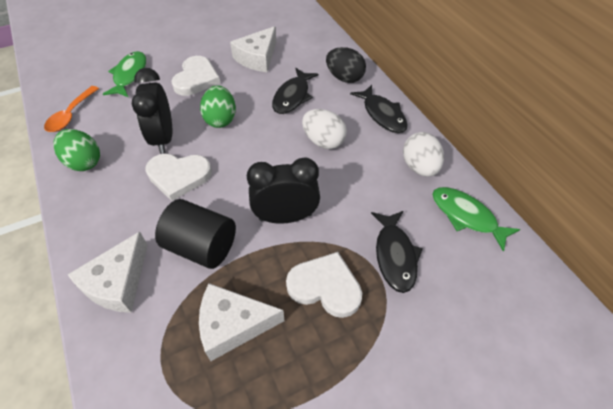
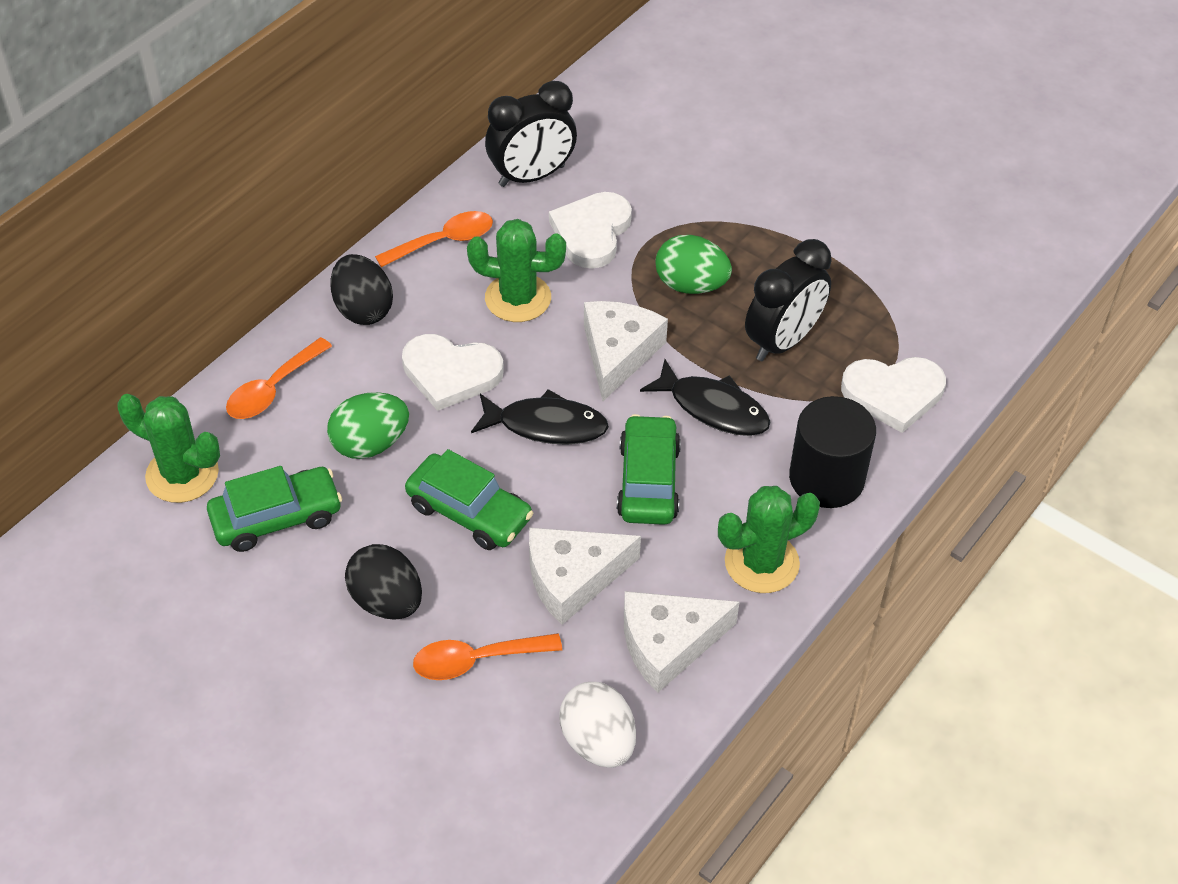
black egg: [326,47,366,83] = 1 -> [330,254,393,325] [345,544,422,619] = 2
black fish: [272,68,318,114] [350,85,408,133] [371,211,423,293] = 3 -> [471,389,609,445] [640,359,770,436] = 2
green cactus: none = 0 -> [117,394,220,503] [467,219,566,322] [718,486,820,593] = 3
green car: none = 0 -> [207,466,342,552] [405,449,533,550] [617,414,681,525] = 3
green fish: [103,51,146,97] [432,187,520,252] = 2 -> none = 0
orange spoon: [44,86,99,132] = 1 -> [226,337,332,419] [375,211,493,267] [413,633,562,680] = 3
white egg: [302,109,347,149] [403,132,444,177] = 2 -> [559,682,636,768] = 1

